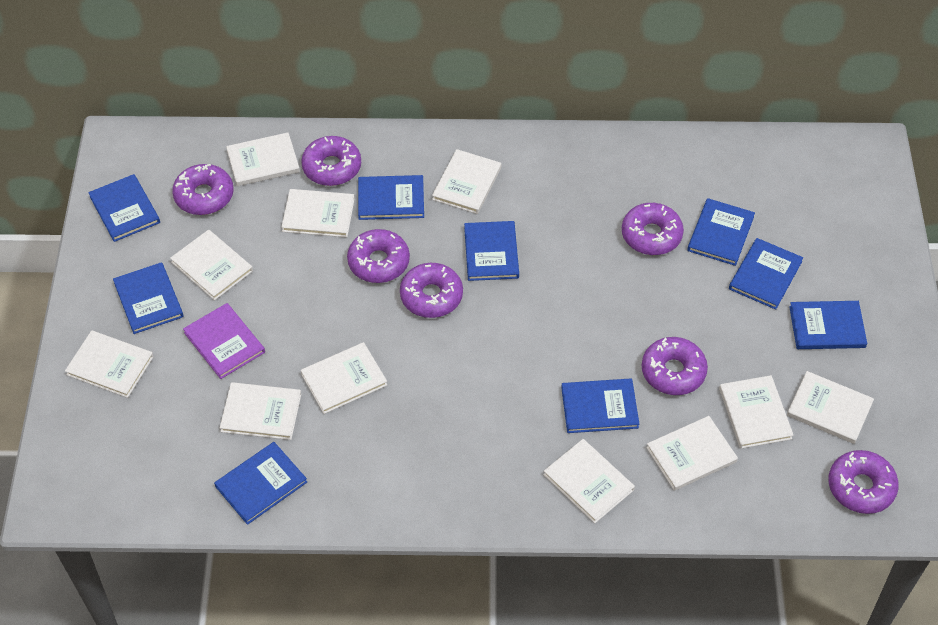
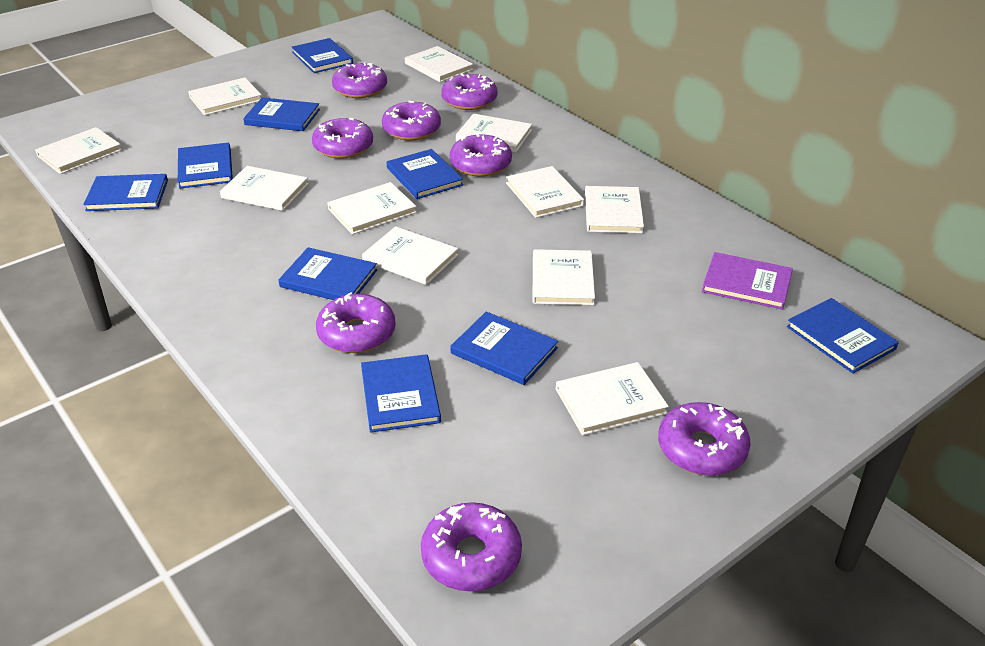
purple donut: [172,164,234,215] [301,136,361,186] [347,229,410,283] [400,263,463,318] [622,203,684,255] [642,337,708,395] [828,450,899,514] = 7 -> [312,118,373,159] [316,292,396,353] [332,62,387,98] [382,101,441,140] [421,502,522,591] [441,73,497,110] [450,133,512,177] [658,402,751,476] = 8

